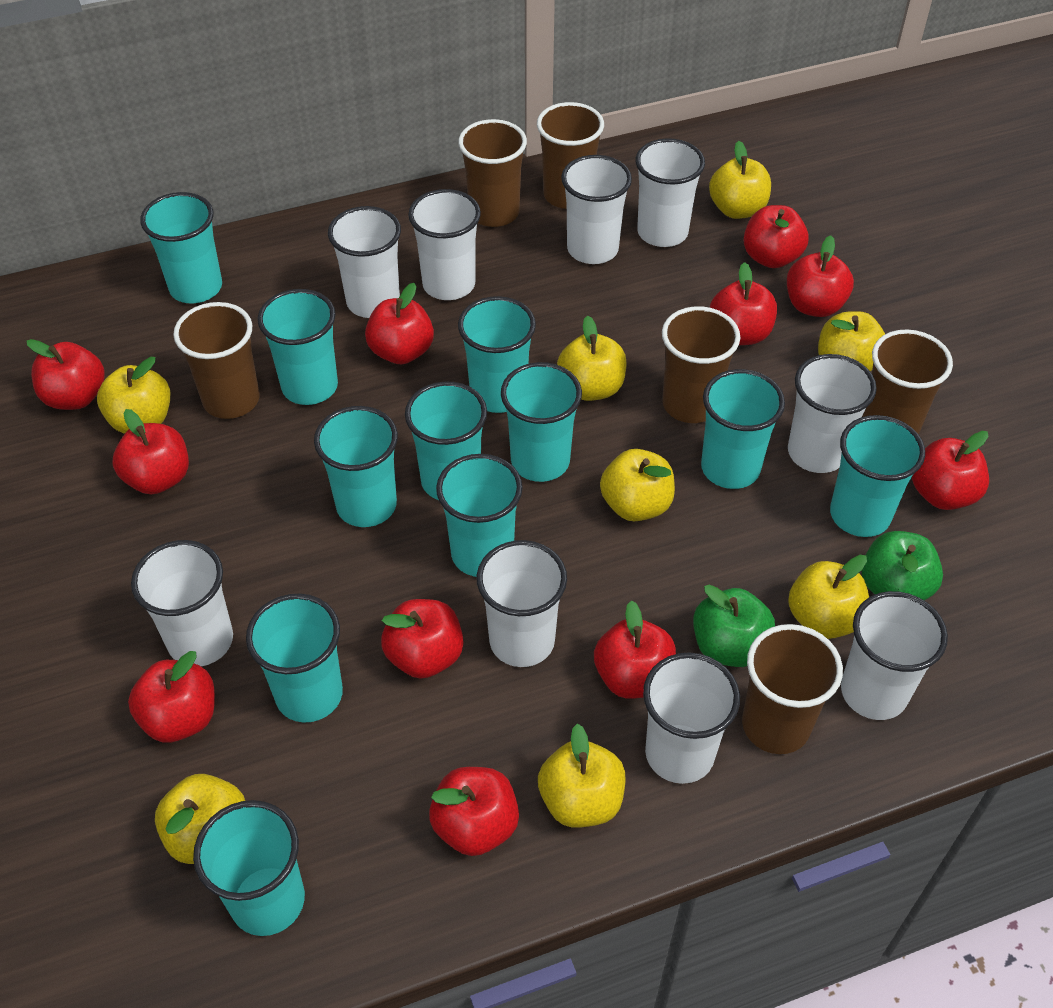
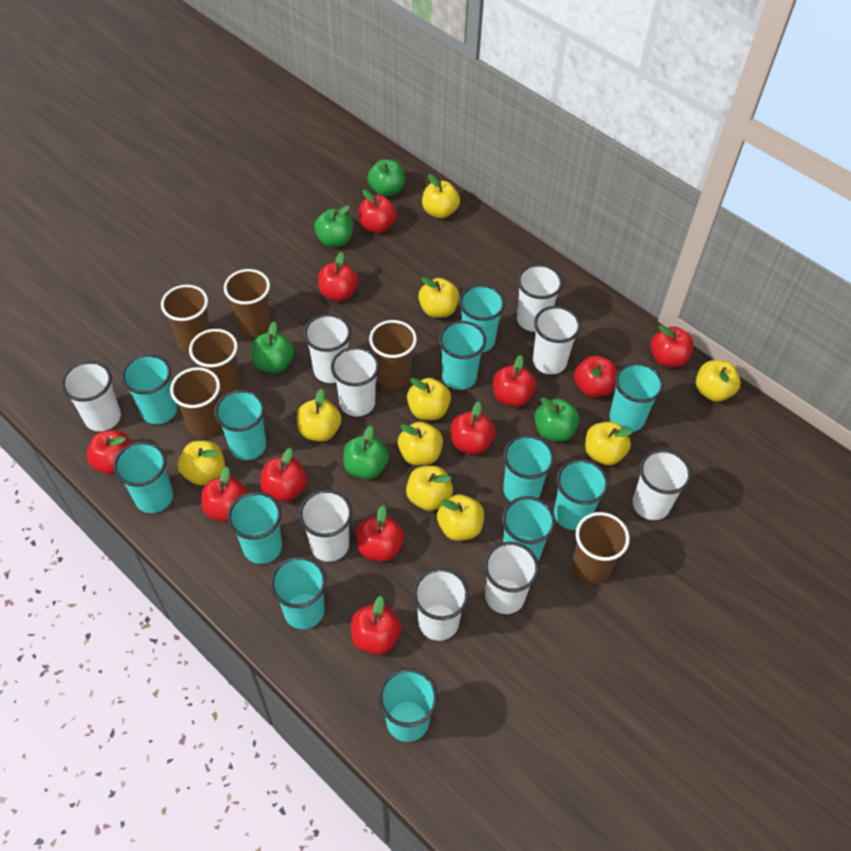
green apple: [693,585,775,667] [862,531,943,600] = 2 -> [251,322,294,373] [314,205,353,247] [343,426,389,479] [367,159,405,197] [534,397,579,442] = 5
turquoise cup: [140,192,222,303] [193,800,305,936] [246,594,343,723] [258,289,338,405] [314,406,398,527] [405,382,487,500] [436,454,523,577] [458,296,536,413] [501,362,582,482] [701,369,785,489] [830,415,925,537] = 11 -> [113,441,173,513] [121,354,177,424] [214,389,266,460] [227,492,282,564] [270,556,326,629] [378,668,438,742] [439,321,486,390] [459,285,505,352] [502,496,555,561] [503,435,555,501] [554,459,609,530] [609,363,664,432] = 12
yellow apple: [97,357,170,434] [155,774,245,864] [538,724,626,828] [557,315,627,401] [600,449,675,521] [709,141,771,219] [788,555,869,639] [818,311,885,371] = 8 -> [178,441,225,485] [297,388,342,442] [398,422,443,466] [406,466,453,511] [407,378,451,420] [418,277,459,318] [422,174,460,219] [437,494,484,541] [585,422,633,465] [696,360,741,402] = 10

